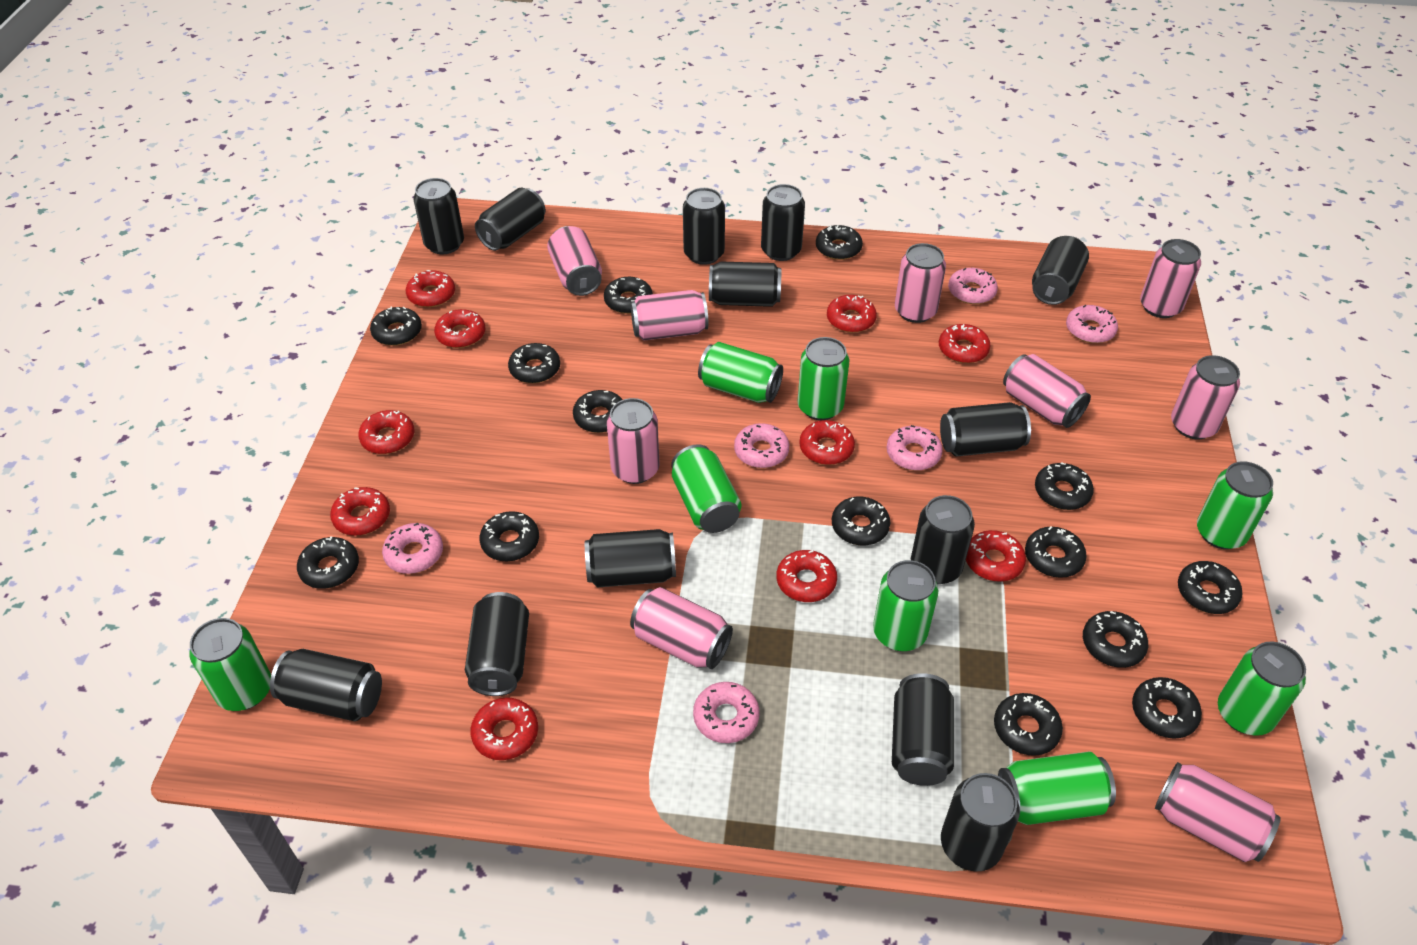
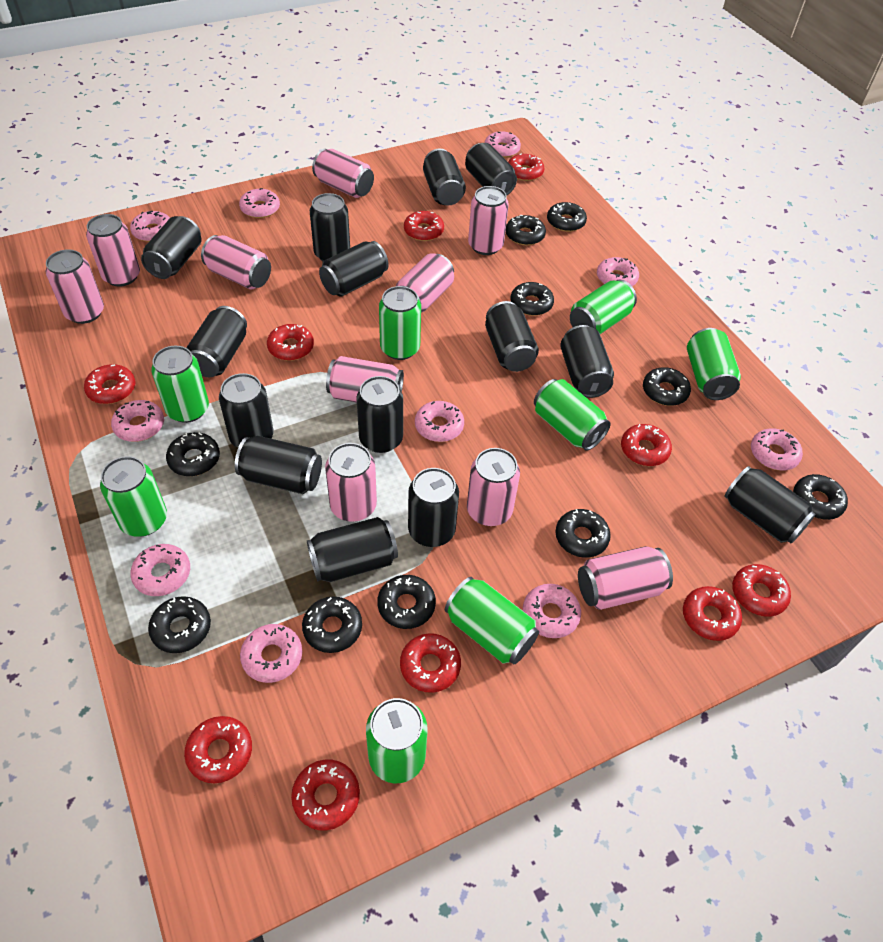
black can: [270,649,382,721] [413,178,464,254] [465,592,529,696] [475,188,546,251] [585,529,676,588] [683,188,725,265] [709,261,781,307] [761,184,805,261] [892,673,954,786] [911,495,975,584] [940,402,1031,457] [941,773,1020,872] [1032,236,1089,305] = 13 -> [141,216,201,279] [186,306,247,377] [219,373,273,448] [235,436,322,494] [307,517,398,582] [310,193,350,261] [319,241,389,297] [356,376,403,453] [408,468,459,547] [423,148,466,205] [465,143,517,196] [485,301,539,372] [560,325,614,398] [724,466,816,544] = 14
black donut: [297,536,359,589] [370,306,422,346] [480,511,539,562] [508,343,560,383] [573,390,623,433] [604,277,653,314] [816,225,863,260] [832,497,890,546] [994,693,1063,756] [1025,526,1087,578] [1035,462,1094,510] [1083,611,1148,668] [1132,677,1202,739] [1178,561,1242,614] = 14 -> [148,596,211,653] [166,432,220,476] [302,596,362,653] [377,575,436,629] [506,215,546,245] [510,282,554,316] [547,202,587,232] [556,509,611,558] [643,367,691,406] [793,474,848,520] = 10
pink can: [547,226,602,296] [607,398,660,484] [630,587,733,669] [631,290,708,341] [895,243,946,323] [1003,354,1091,428] [1140,239,1201,318] [1155,762,1281,862] [1171,355,1240,439] = 9 -> [46,250,104,324] [86,214,140,287] [201,235,271,289] [312,149,374,198] [325,443,377,522] [326,356,404,403] [396,253,454,313] [467,448,520,526] [468,186,509,255] [578,546,673,610] = 10
pink donut: [382,523,443,574] [693,682,760,743] [734,423,789,468] [887,425,943,471] [948,268,998,304] [1066,305,1118,343] = 6 -> [111,400,164,442] [130,211,170,242] [130,544,190,596] [239,188,280,218] [240,624,302,683] [415,401,464,442] [485,131,521,158] [523,584,581,638] [597,257,639,286] [751,428,803,471] = 10

